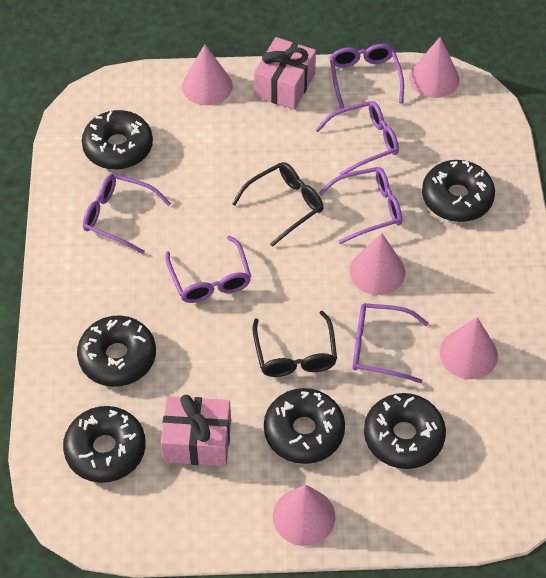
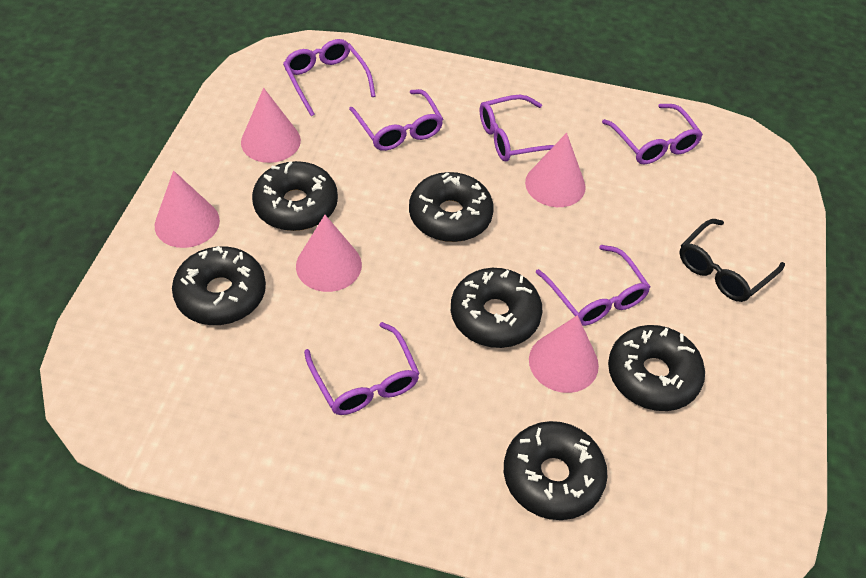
black glasses: [232,162,323,247] [252,311,337,377] = 2 -> [679,219,785,302] = 1
pink gift: [161,395,231,466] [254,37,316,110] = 2 -> none = 0

